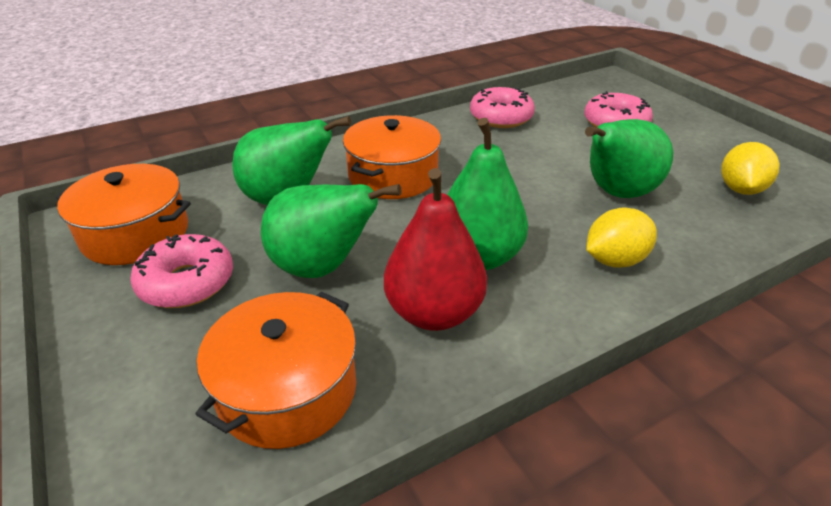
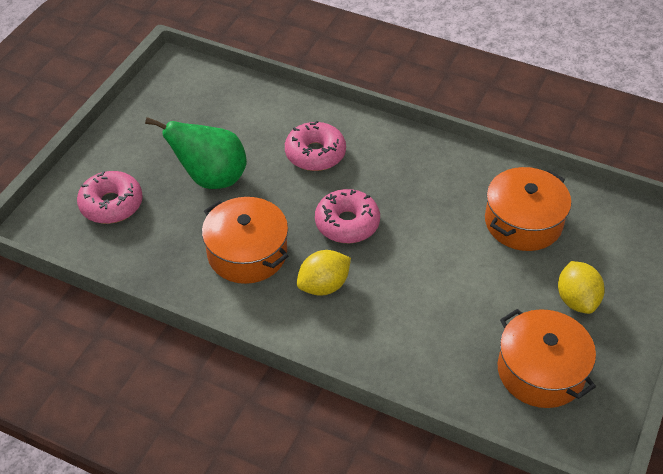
green pear: [232,116,351,205] [261,184,402,278] [447,118,528,270] [585,119,673,198] = 4 -> [145,117,247,189] = 1
red pear: [384,168,487,331] = 1 -> none = 0

